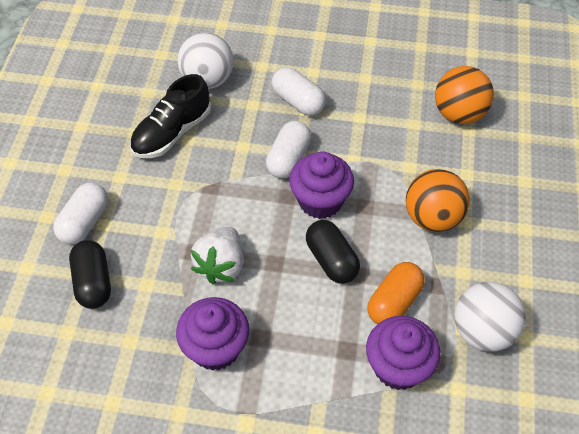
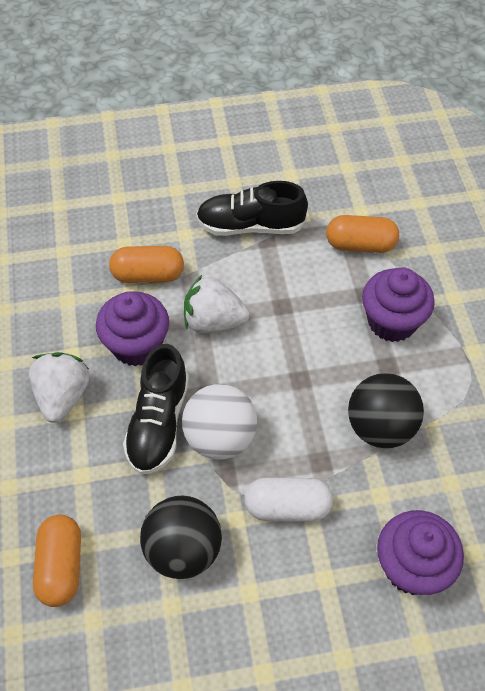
black ball: none = 0 -> [140,496,222,579] [348,373,424,448] = 2
black capsule: [69,240,111,309] [306,220,360,284] = 2 -> none = 0
black shoe: [130,74,211,158] = 1 -> [123,344,189,475] [196,181,308,236] = 2
orange ball: [406,169,470,232] [435,66,494,124] = 2 -> none = 0
orange capsule: [367,262,425,324] = 1 -> [33,515,81,607] [109,246,184,283] [326,215,399,253] = 3
white ball: [178,32,234,89] [454,282,526,352] = 2 -> [182,384,257,460] = 1
white capsule: [53,183,108,245] [266,121,311,178] [272,67,326,116] = 3 -> [244,477,333,522] = 1
white strawberry: [191,227,244,284] = 1 -> [29,352,90,423] [184,275,250,333] = 2

